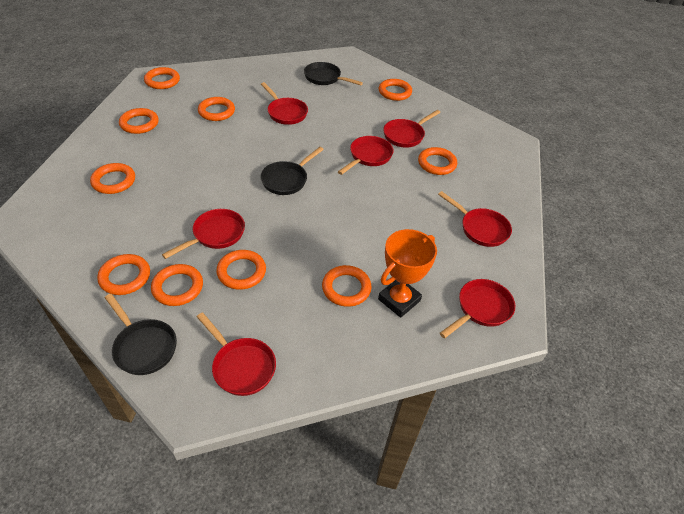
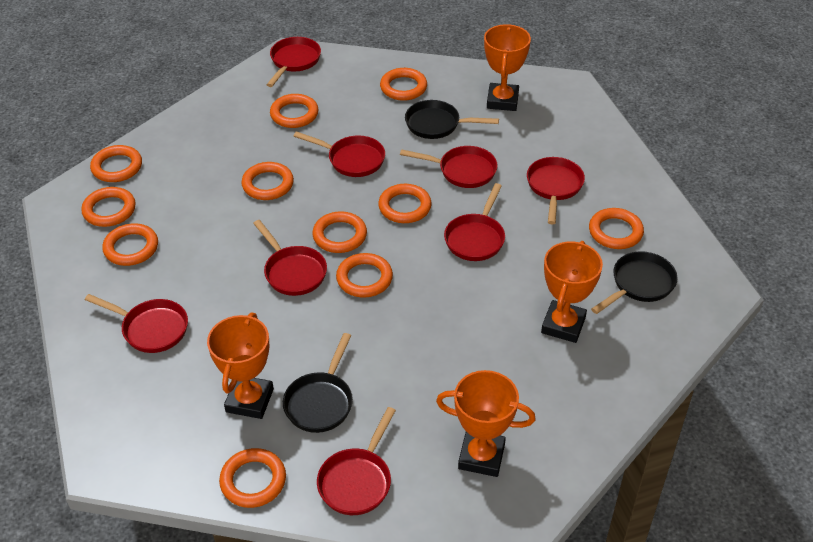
orange ring: [90,163,135,194] [97,254,150,295] [119,108,159,134] [144,67,180,89] [151,264,203,306] [198,97,235,121] [216,250,266,290] [322,265,372,307] [379,79,412,101] [418,147,457,175] = 10 -> [81,187,136,227] [90,145,142,182] [102,223,158,266] [219,448,286,508] [241,162,294,200] [270,94,318,128] [312,211,367,253] [336,253,393,298] [378,184,432,223] [380,68,427,101] [589,208,644,249] = 11
orange trophy: [378,229,437,318] = 1 -> [207,313,274,419] [436,370,536,477] [484,24,531,111] [541,241,603,343] = 4
red pan: [162,209,245,259] [197,312,276,396] [261,82,308,125] [338,136,394,175] [383,110,440,148] [438,191,512,247] [440,279,515,338] = 7 -> [85,294,188,353] [253,220,327,296] [267,37,321,87] [294,131,385,177] [317,407,396,515] [400,146,498,188] [444,183,505,261] [527,157,585,224] = 8

